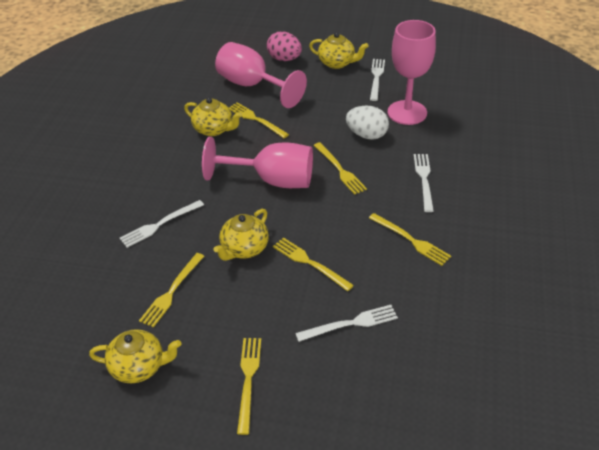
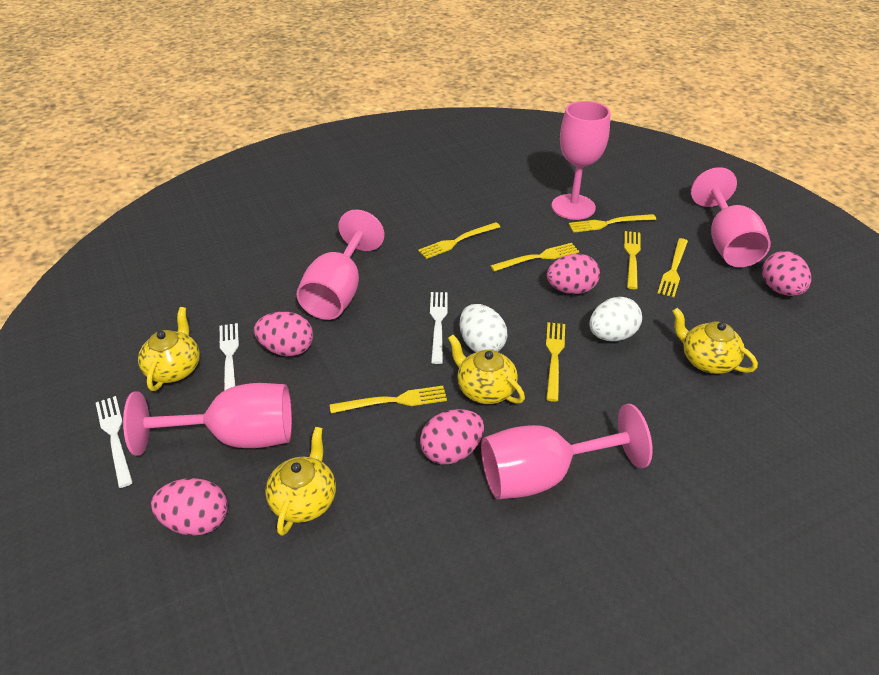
pink egg: [267,31,302,61] = 1 -> [151,478,228,536] [254,312,313,356] [420,409,484,465] [547,254,600,294] [762,251,811,296] = 5
pink goblet: [202,137,313,188] [215,42,307,108] [388,20,436,125] = 3 -> [123,383,292,456] [296,210,385,320] [481,404,653,499] [552,101,610,220] [691,167,771,267] = 5
white egg: [346,105,389,140] = 1 -> [460,304,507,352] [589,297,642,341] = 2
white fork: [120,200,204,248] [295,305,398,342] [370,59,385,101] [414,154,434,212] = 4 -> [96,396,133,488] [220,323,239,391] [430,292,448,364] = 3
yellow fork: [139,253,204,328] [228,102,289,138] [237,338,261,435] [273,237,354,291] [313,142,367,195] [369,213,451,266] = 6 -> [330,386,447,413] [418,222,500,259] [490,243,579,272] [546,322,565,402] [569,214,656,233] [624,231,641,289] [658,238,688,297] = 7

